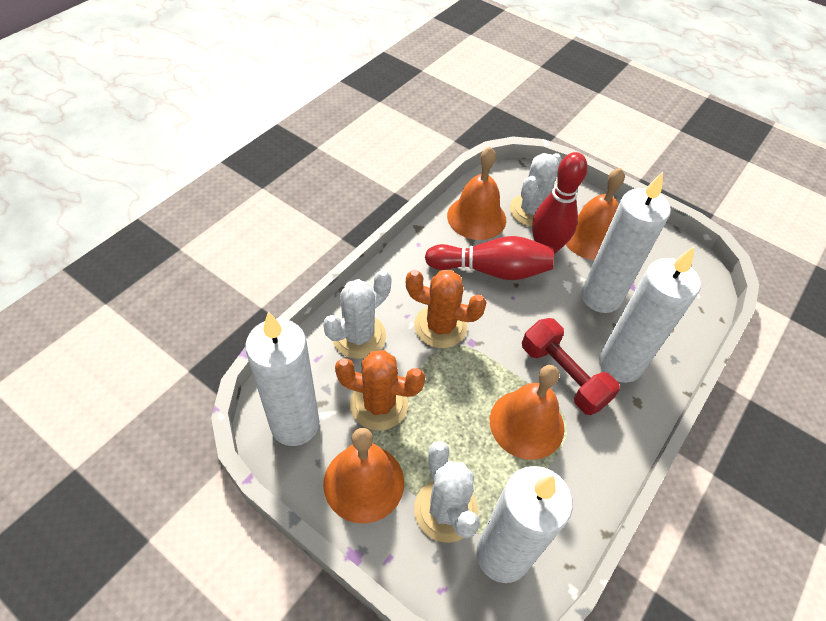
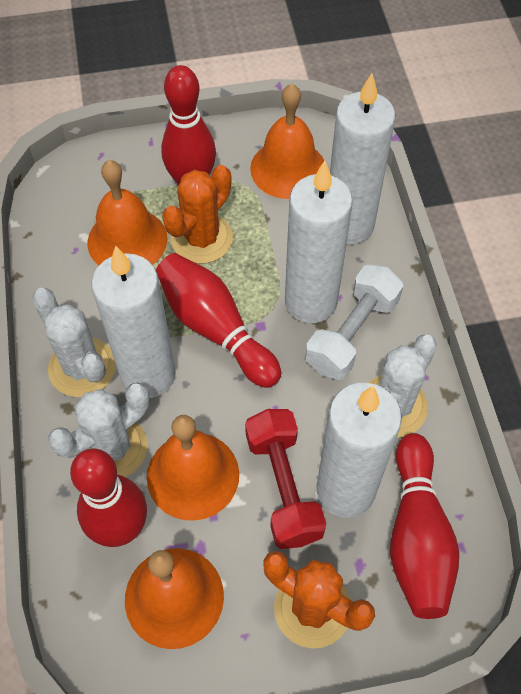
red bowling pin: [425,236,554,280] [532,152,588,254] = 2 -> [70,448,147,547] [156,253,281,388] [161,65,216,185] [390,433,459,619] = 4
white dumbbell: none = 0 -> [306,264,403,380] = 1

